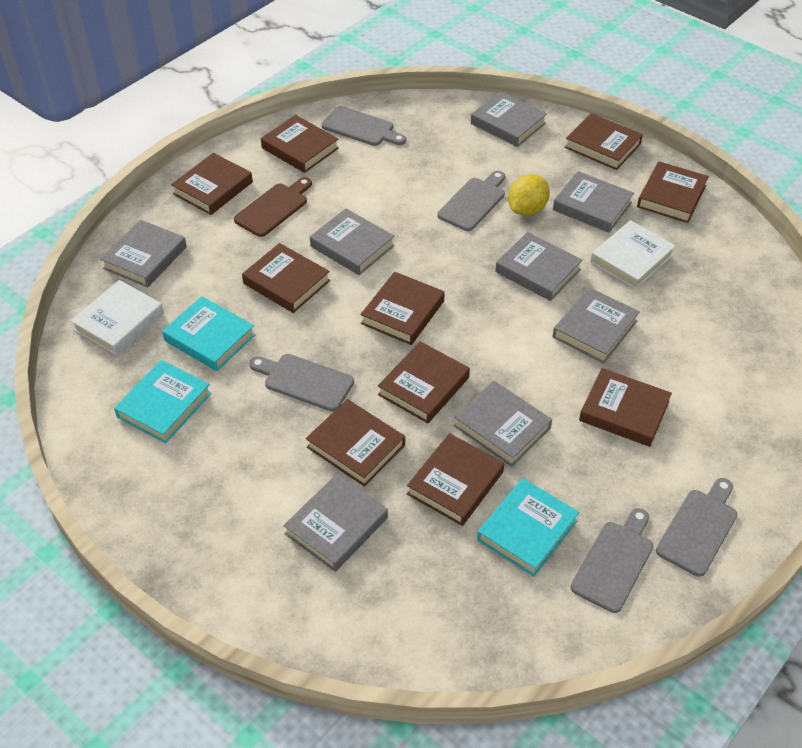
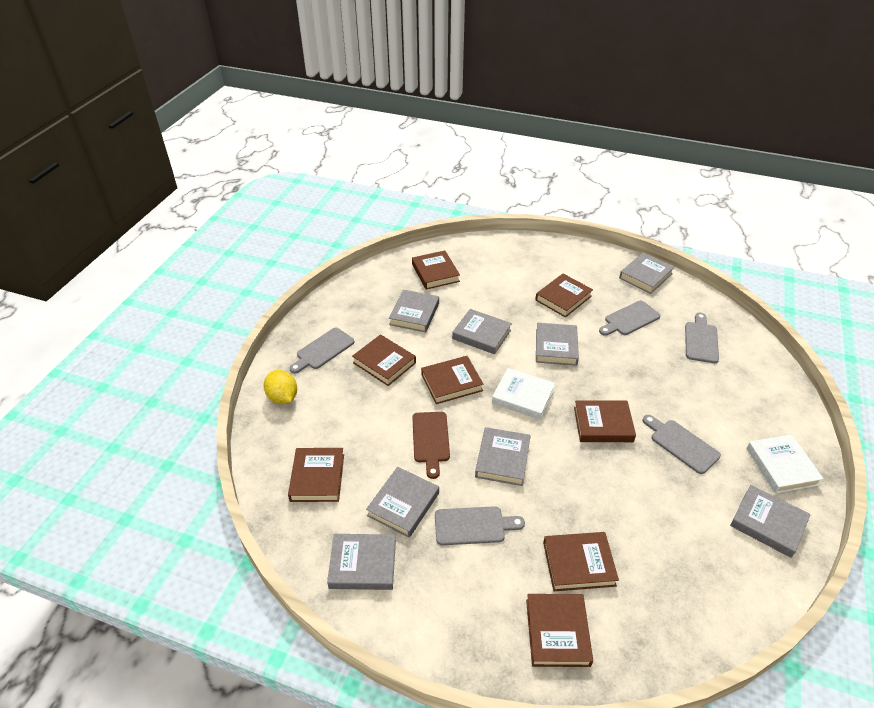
brown book: [171,153,253,215] [242,243,330,313] [261,115,339,173] [306,399,405,487] [360,272,445,345] [378,341,470,423] [407,433,504,526] [565,113,643,170] [579,368,672,447] [637,161,709,223] = 10 -> [288,448,344,502] [352,334,416,386] [412,250,460,290] [421,356,483,404] [526,594,593,667] [535,274,593,318] [543,532,619,591] [574,400,636,442] = 8
turquoise book: [114,360,212,443] [162,296,256,371] [477,478,579,577] = 3 -> none = 0

